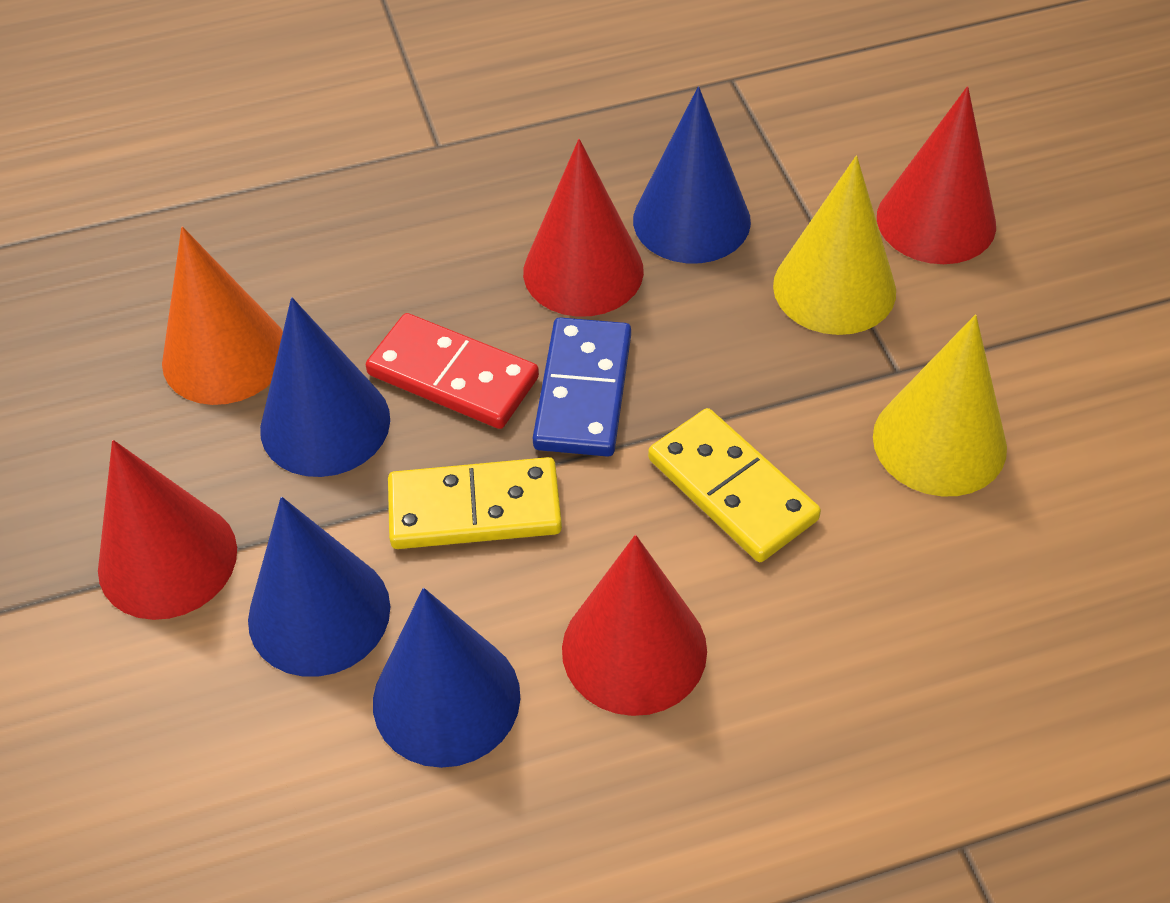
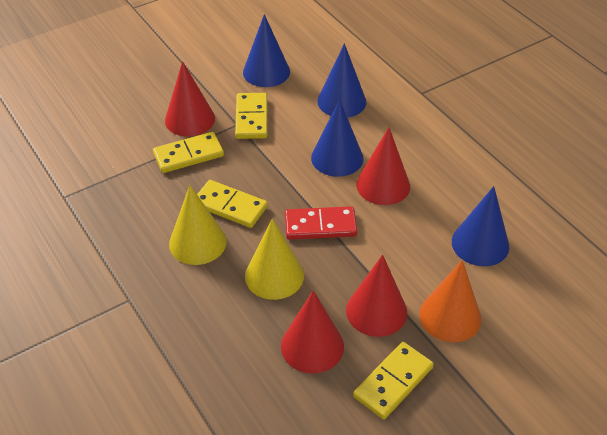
blue domino: [533,317,631,457] = 1 -> none = 0
yellow domino: [388,457,562,549] [648,408,821,562] = 2 -> [153,132,224,173] [197,180,268,228] [235,93,267,139] [353,342,434,419] = 4

